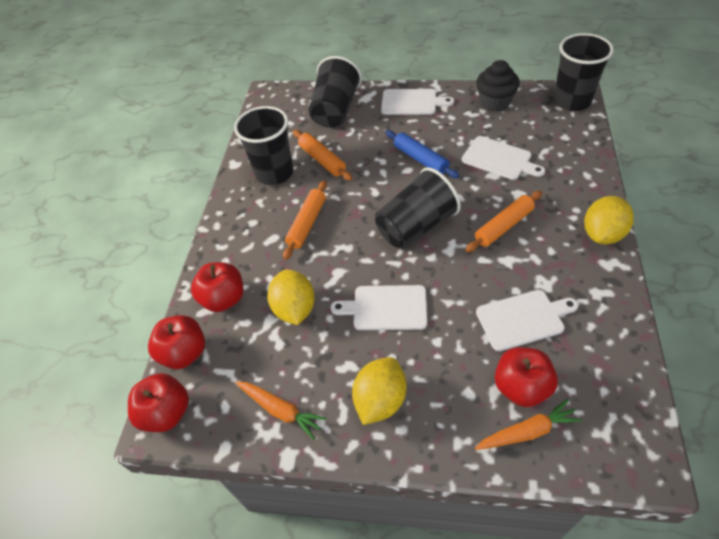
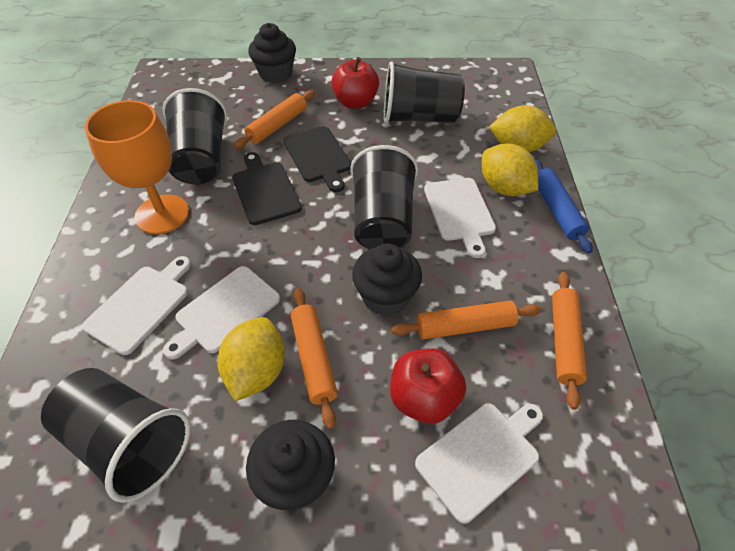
black cupcake: [476,60,520,112] = 1 -> [246,420,335,510] [248,23,296,83] [352,244,422,316] = 3
black cutting board: none = 0 -> [232,152,302,225] [283,126,351,192] = 2
orange carrot: [235,381,327,440] [475,399,582,450] = 2 -> none = 0
orange goblet: none = 0 -> [85,100,189,234] = 1
orange rolling pin: [283,180,327,260] [293,130,352,181] [466,191,542,252] = 3 -> [234,90,315,149] [291,288,338,429] [391,301,542,340] [552,272,587,410] = 4
red apple: [128,373,189,432] [148,315,205,369] [191,262,243,312] [495,347,558,407] = 4 -> [331,57,379,109] [390,348,466,424] = 2

